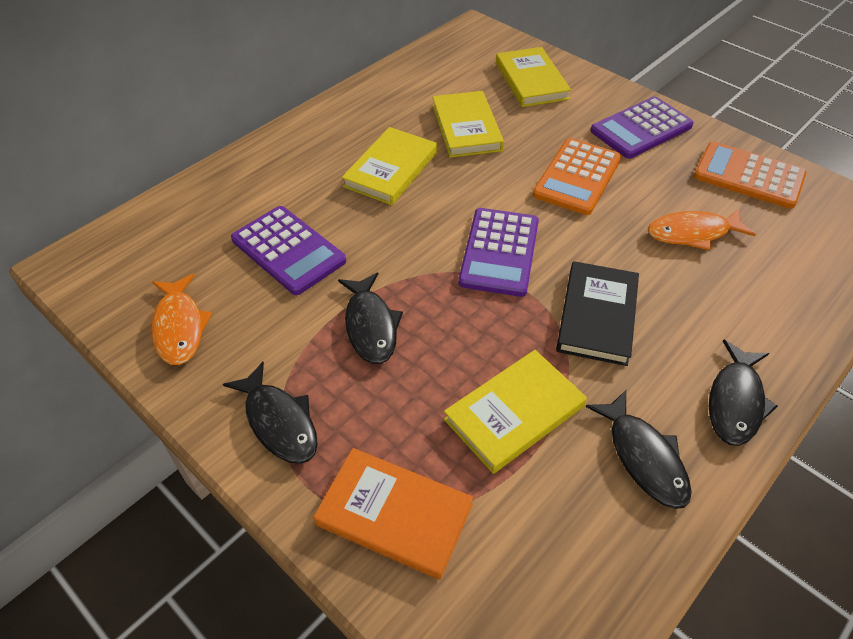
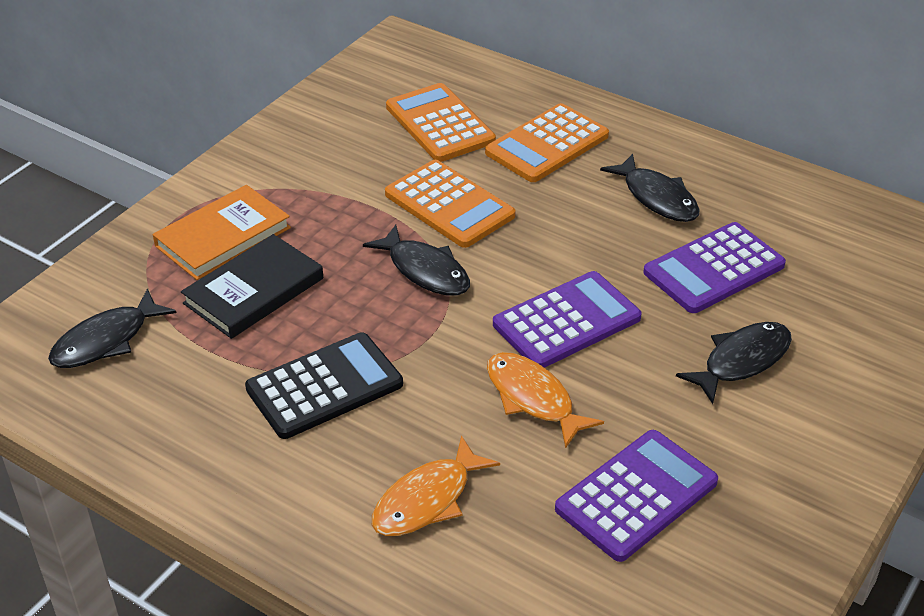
black calculator: none = 0 -> [245,332,403,439] = 1
orange calculator: [533,138,621,215] [694,142,807,209] = 2 -> [385,160,516,248] [386,83,496,162] [485,103,609,182] = 3
yellow book: [342,127,437,205] [432,91,504,158] [444,350,587,474] [496,47,571,107] = 4 -> none = 0

